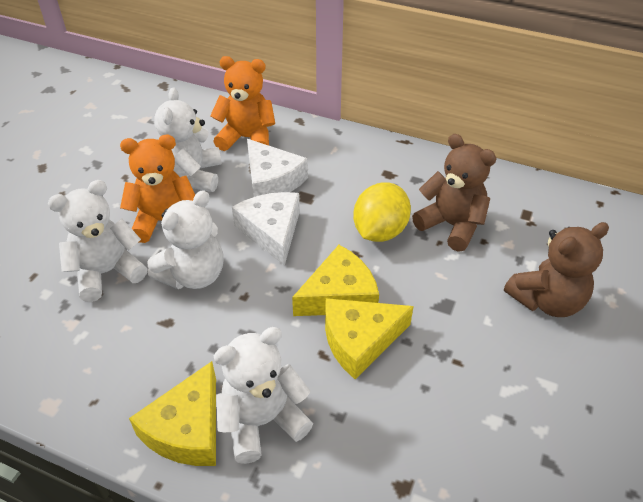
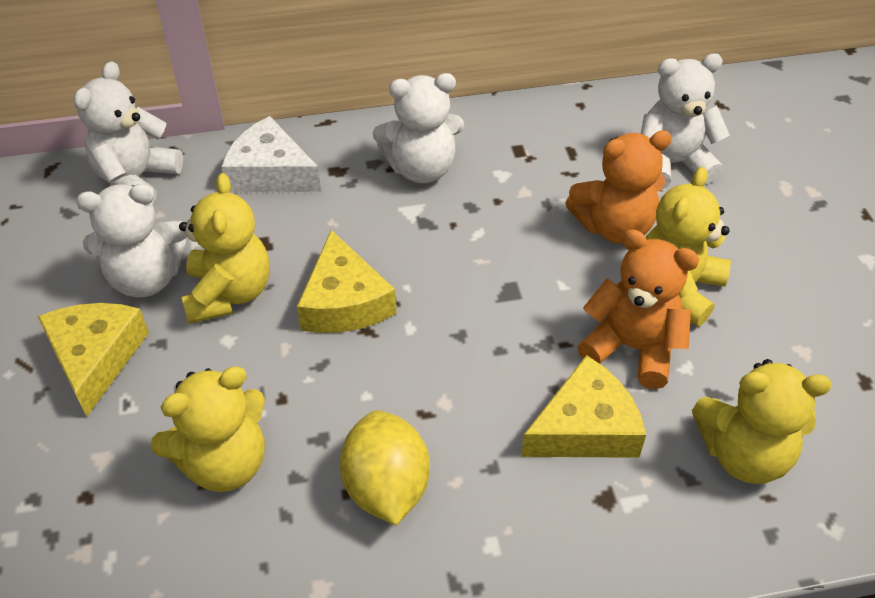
brown teddy bear: [412,134,497,252] [504,222,609,317] = 2 -> none = 0
white cheese: [232,192,300,266] [247,139,308,197] = 2 -> [221,116,321,192] = 1
yellow teddy bear: none = 0 -> [151,366,265,492] [179,173,270,324] [645,167,731,327] [692,359,832,484] = 4

